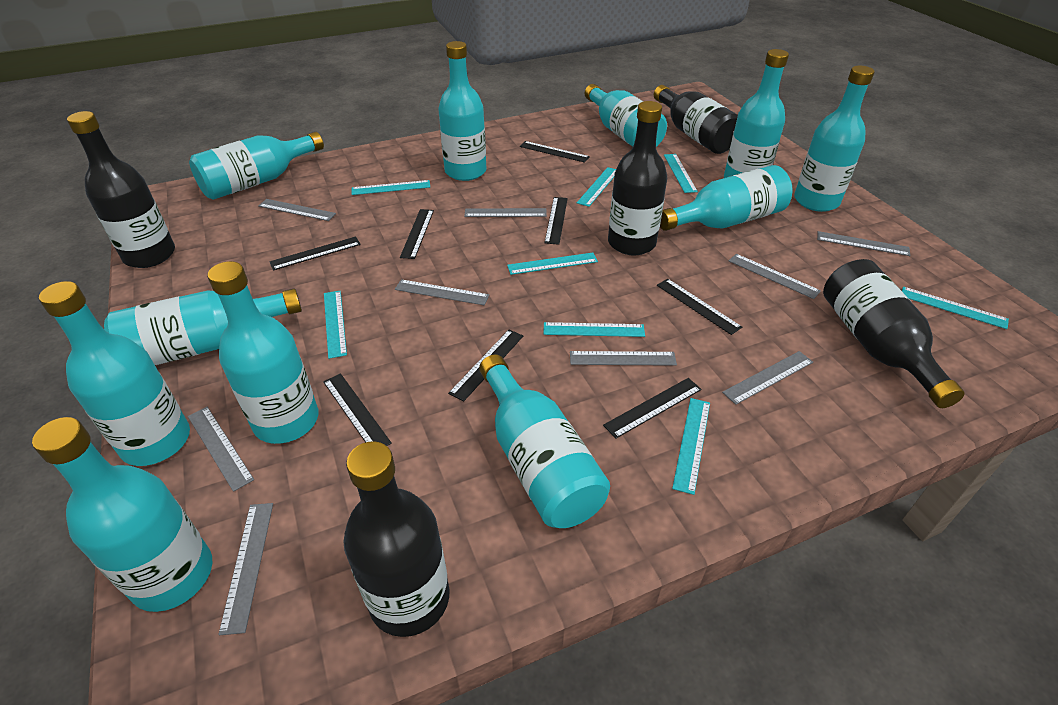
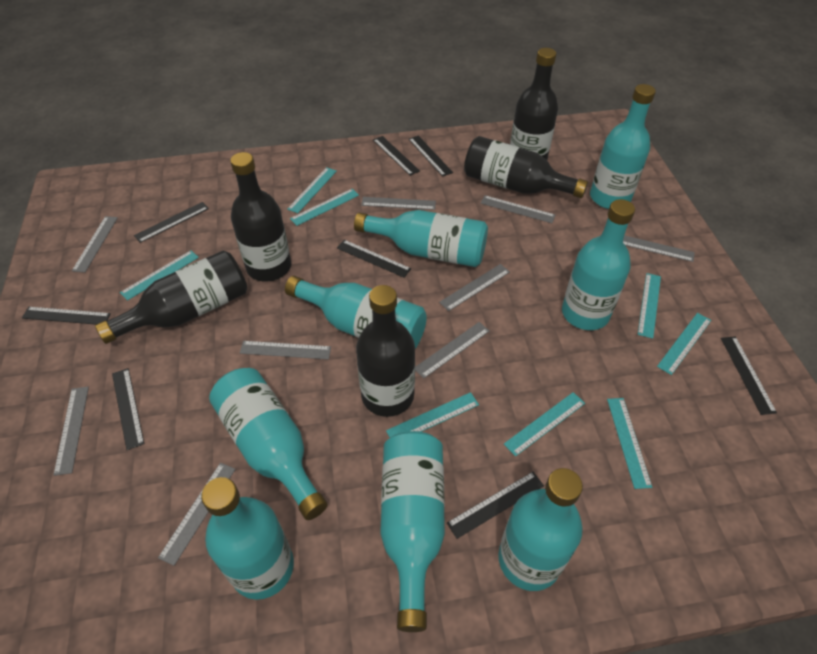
turquoise bottle: [32,417,212,612] [39,281,190,466] [104,289,302,365] [189,132,324,200] [207,261,318,444] [439,41,486,181] [479,354,610,528] [585,84,667,147] [660,165,793,231] [724,49,789,178] [794,66,875,212] = 11 -> [201,477,294,600] [209,368,328,520] [285,276,427,349] [354,210,488,267] [380,431,445,632] [498,468,583,591] [562,199,635,330] [590,84,656,209] = 8

